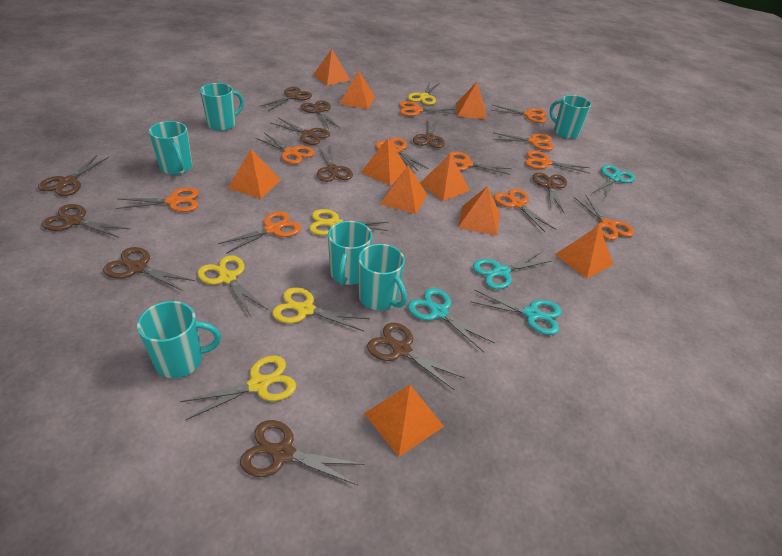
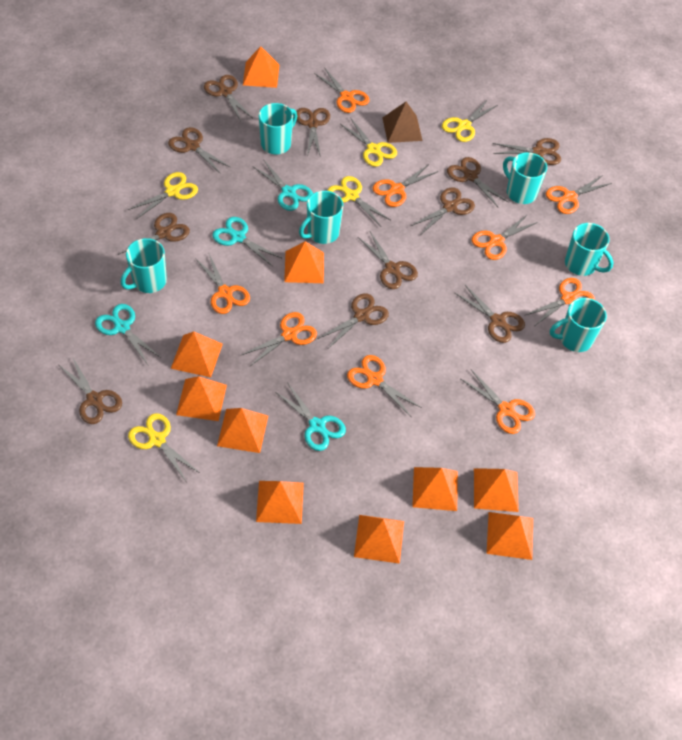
brown pyramid: none = 0 -> [383,102,423,143] = 1
orange scissors: [115,187,199,212] [218,211,301,254] [255,133,315,164] [375,137,429,171] [399,101,456,116] [448,152,512,175] [491,105,547,123] [493,133,554,150] [494,189,556,233] [525,151,590,174] [574,194,634,240] = 11 -> [195,254,250,314] [241,312,317,366] [314,67,370,113] [347,355,422,417] [372,164,438,207] [461,370,535,434] [471,214,538,260] [526,278,595,325] [546,175,612,214] = 9

